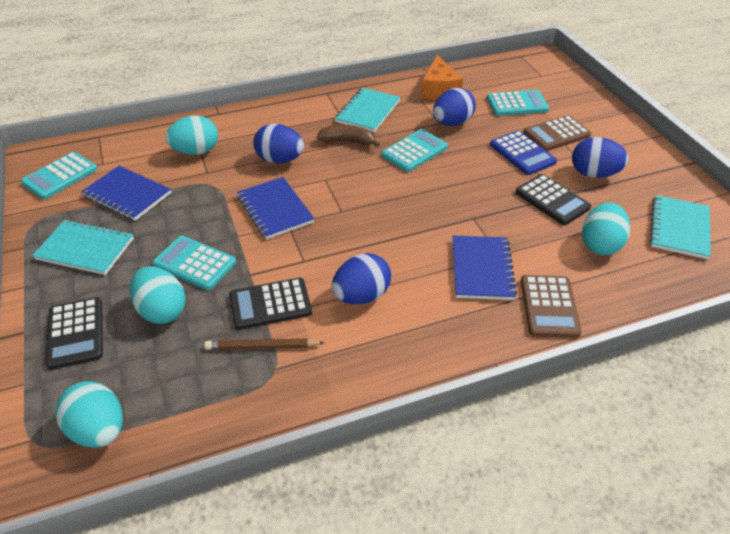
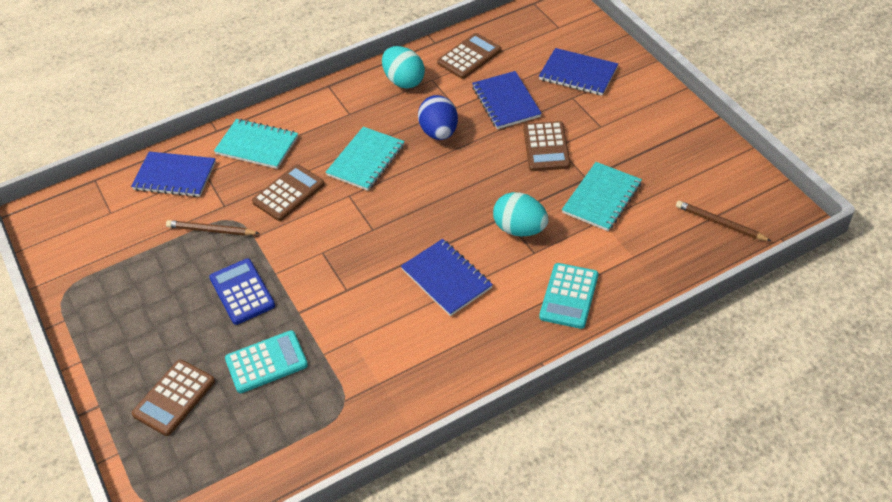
black calculator: [45,297,103,370] [229,278,312,330] [515,174,591,225] = 3 -> none = 0
blue egg: [253,124,304,164] [332,253,391,304] [433,88,476,126] [572,137,629,178] = 4 -> [418,95,458,140] = 1
blue notebook: [81,166,171,221] [237,177,315,239] [453,236,517,300] = 3 -> [131,151,216,197] [401,239,493,316] [472,71,542,129] [539,48,618,96] = 4
brown banana: [317,125,380,147] = 1 -> none = 0
brown calculator: [521,275,582,338] [523,115,591,151] = 2 -> [132,360,215,436] [252,164,325,221] [437,33,502,79] [523,121,571,171] = 4
brown pencil: [204,339,325,350] = 1 -> [166,220,260,236] [676,201,771,241] = 2
orange cheese: [421,55,463,100] = 1 -> none = 0
turquoise calculator: [21,152,97,199] [153,236,236,290] [381,129,448,172] [487,90,549,116] = 4 -> [225,330,308,393] [539,263,598,329] = 2
turquoise egg: [55,381,123,448] [130,266,186,324] [165,115,218,155] [582,202,630,255] = 4 -> [382,46,425,89] [493,192,548,236] = 2

